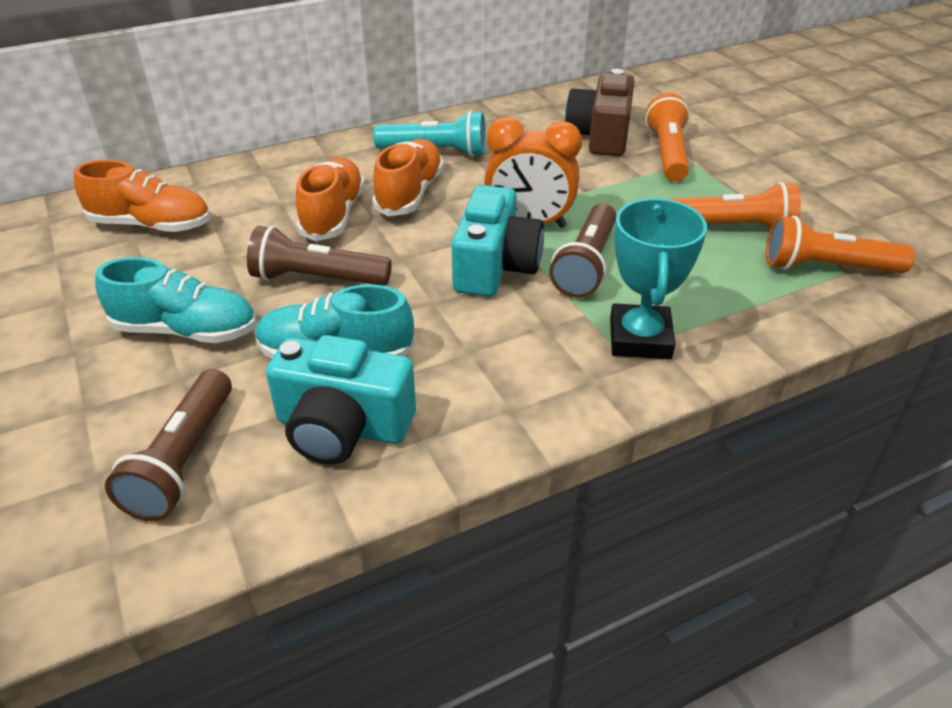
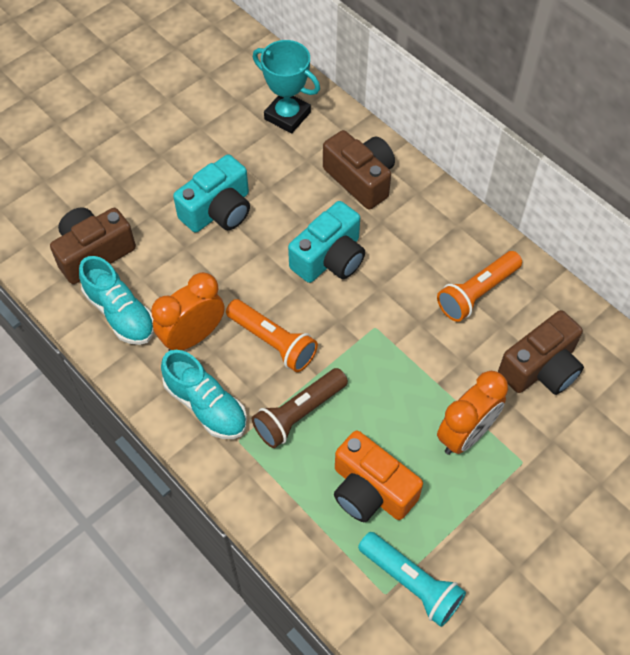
brown camera: [565,69,634,156] = 1 -> [50,207,136,284] [323,130,395,210] [498,310,584,395] = 3
brown flashlight: [105,369,232,521] [247,226,392,286] [549,203,617,298] = 3 -> [252,368,348,448] = 1
orange camera: none = 0 -> [334,430,423,522] = 1
orange clock: [484,117,582,228] = 1 -> [151,272,225,351] [437,371,508,455] = 2
orange flashlight: [645,93,690,181] [668,182,801,228] [766,216,915,273] = 3 -> [226,299,318,372] [437,251,522,322] = 2
orange shoe: [74,160,210,232] [296,158,365,241] [372,139,444,216] = 3 -> none = 0

